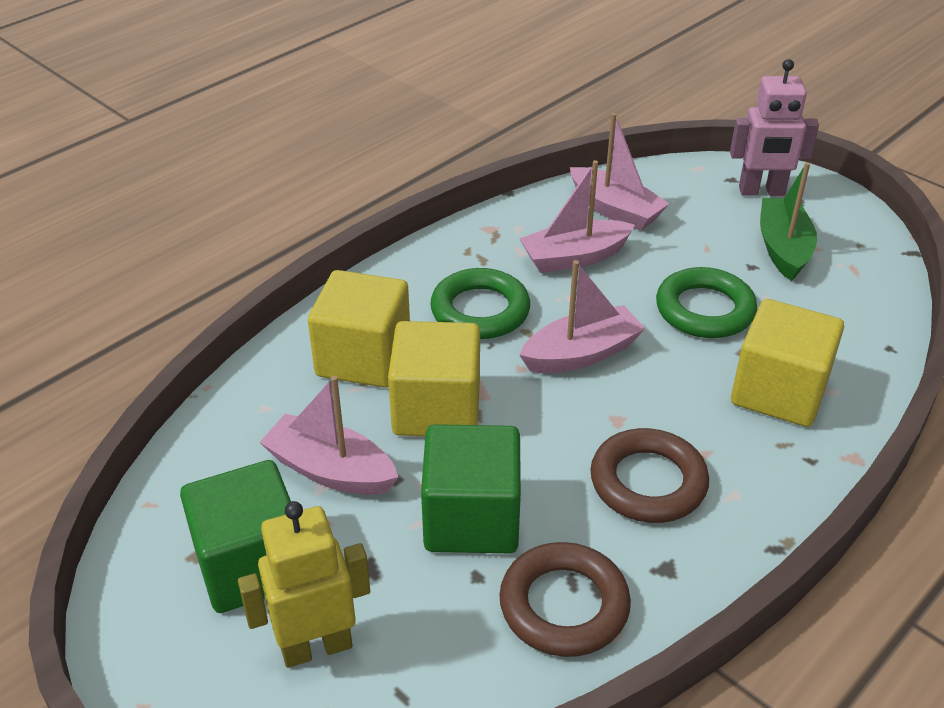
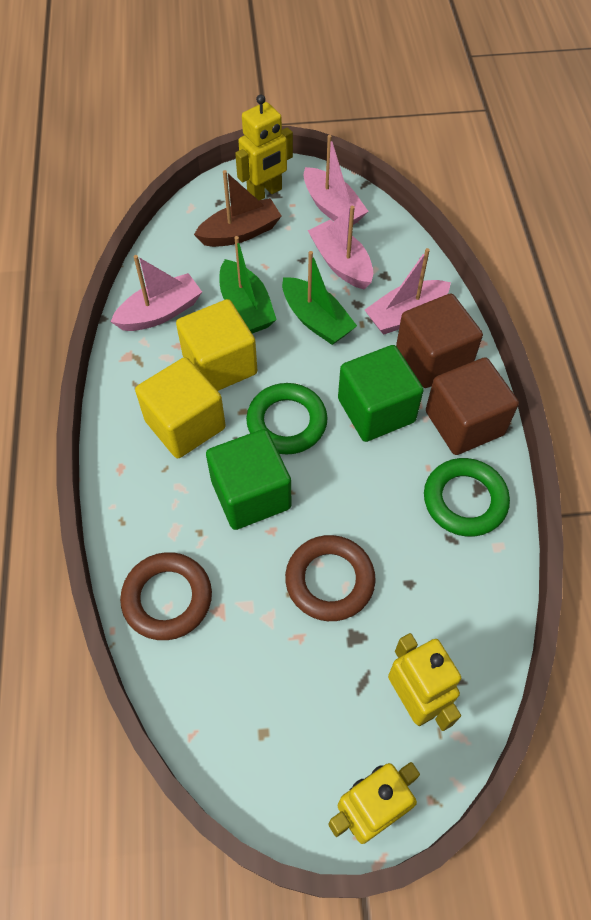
brown boat: none = 0 -> [194,170,281,247] = 1
brown cube: none = 0 -> [396,294,483,388] [426,357,519,455] = 2
green boat: [760,162,817,281] = 1 -> [219,236,277,334] [282,251,357,345] = 2
pink robot: [730,59,819,196] = 1 -> none = 0
yellow cube: [308,270,410,388] [388,321,480,436] [731,299,844,427] = 3 -> [135,357,226,458] [176,299,257,391] = 2
yellow robot: [238,501,370,668] = 1 -> [235,94,293,200] [328,762,420,844] [388,633,461,731] = 3

